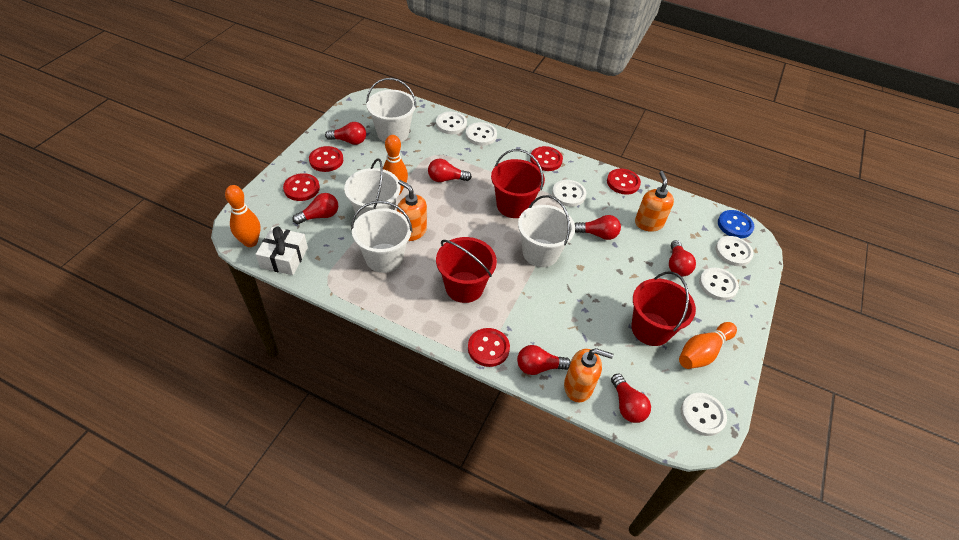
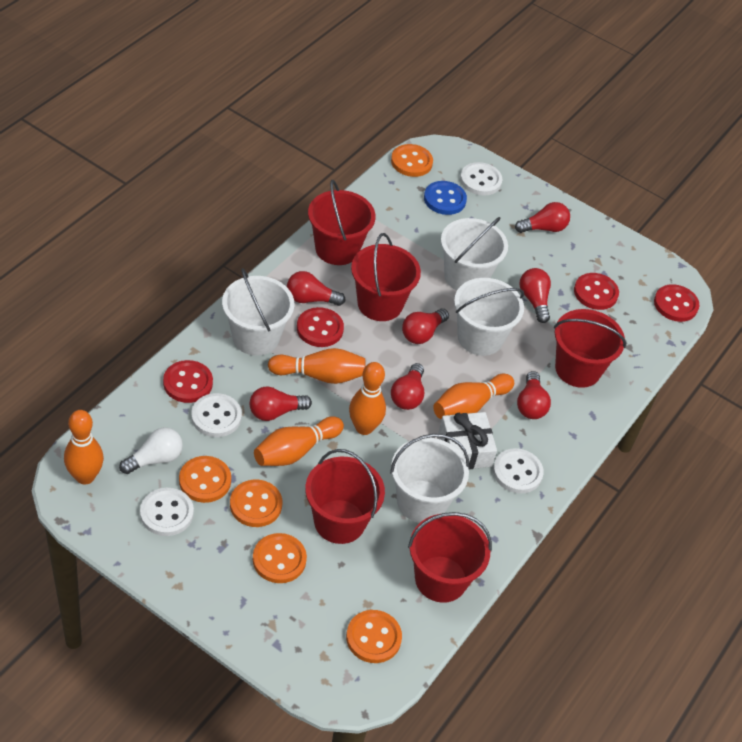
orange bowling pin: [225,185,261,247] [383,135,408,195] [679,322,737,369] = 3 -> [64,410,104,485] [254,416,344,466] [268,348,365,384] [349,362,386,435] [433,374,514,419] = 5
orange button: none = 0 -> [179,456,231,503] [230,479,282,527] [253,533,307,583] [346,610,402,663] [391,144,433,177] = 5
orange soap dispenser: [397,180,427,241] [564,348,613,403] [635,171,674,232] = 3 -> none = 0
red bucket: [436,237,497,303] [491,149,545,218] [631,271,696,346] = 3 -> [305,449,385,544] [308,180,376,265] [351,233,421,321] [408,512,492,603] [554,309,626,388] = 5
red button: [283,173,320,201] [309,146,343,172] [468,328,510,367] [530,146,563,171] [607,169,641,195] = 5 -> [163,360,213,403] [297,307,344,347] [574,273,619,310] [654,284,699,322] = 4
white button: [436,112,467,134] [466,122,497,146] [552,180,586,207] [681,393,727,436] [699,268,739,301] [715,236,754,266] = 6 -> [140,488,194,536] [191,393,242,437] [460,162,502,196] [493,448,544,494] = 4
white light bulb: none = 0 -> [119,427,183,474] = 1

